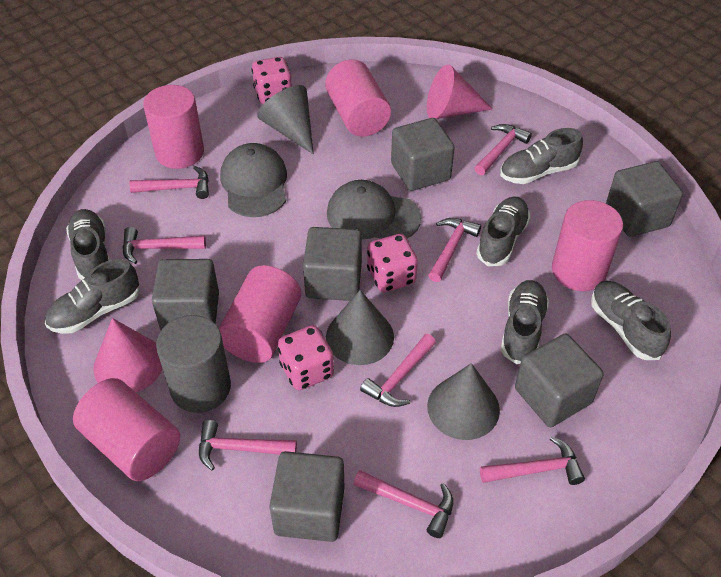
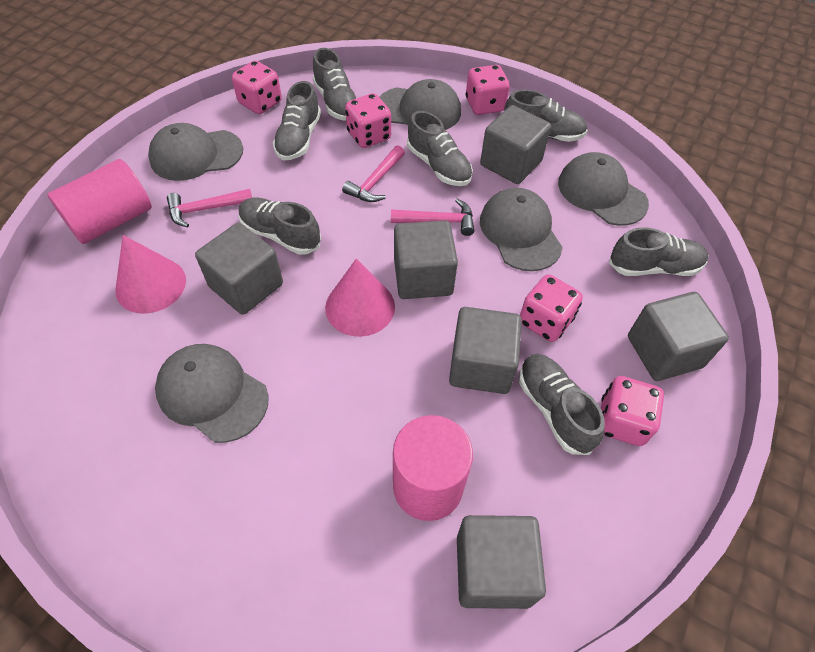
grey cap: [220,143,287,217] [327,180,421,239] = 2 -> [148,123,243,181] [155,344,269,443] [379,79,461,130] [480,188,563,271] [558,152,649,226] = 5
grey cone: [257,85,314,154] [326,290,394,365] [427,363,500,440] = 3 -> none = 0
grey cylinder: [156,315,231,413] = 1 -> none = 0
grey shoe: [45,259,139,334] [66,209,110,280] [476,196,531,266] [500,128,583,184] [501,280,549,364] [591,281,671,360] = 6 -> [239,198,321,255] [273,81,321,160] [313,48,357,121] [407,111,473,186] [504,90,588,142] [519,354,605,455] [609,227,708,276] = 7
pink cylinder: [73,378,180,481] [143,85,204,169] [219,265,301,363] [325,59,391,137] [552,200,623,291] = 5 -> [47,159,152,244] [393,415,473,521] = 2
pink dice: [252,57,292,104] [278,325,334,390] [367,234,418,292] = 3 -> [232,61,282,114] [345,93,391,148] [466,65,510,115] [520,274,583,342] [601,376,664,446] = 5
pink hammer: [122,227,206,264] [129,166,209,199] [199,420,297,471] [353,470,453,538] [360,334,436,407] [428,218,481,282] [475,124,532,175] [480,436,585,485] = 8 -> [167,189,252,228] [342,145,405,202] [391,199,474,236] = 3

